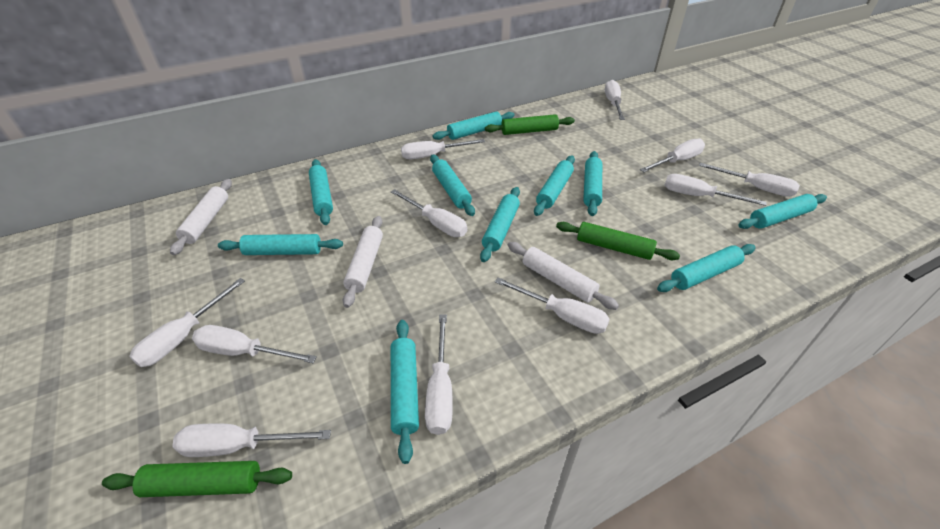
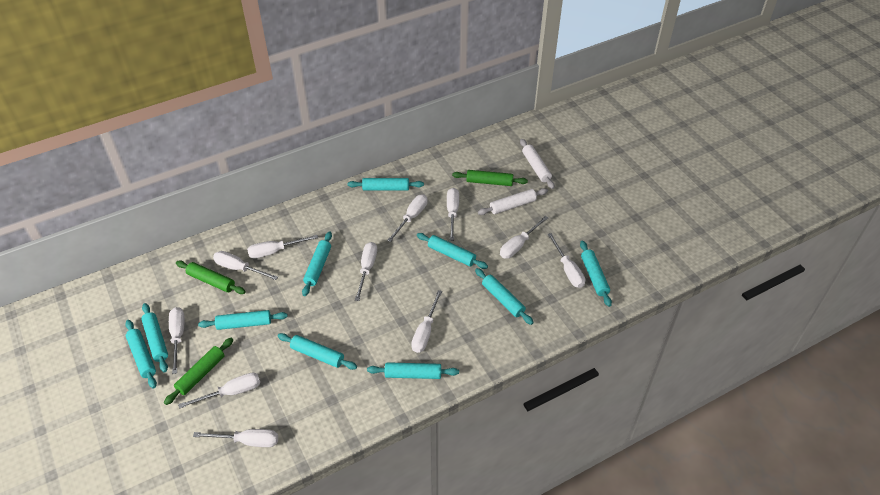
white rolling pin: [170,179,232,255] [343,216,383,308] [508,242,619,310] = 3 -> [478,188,548,215] [520,139,555,189] = 2

